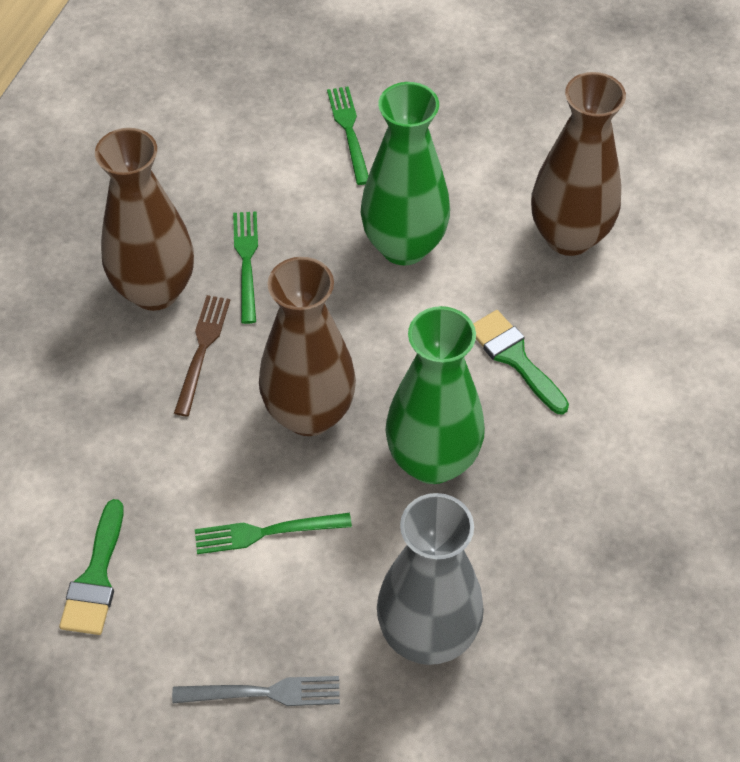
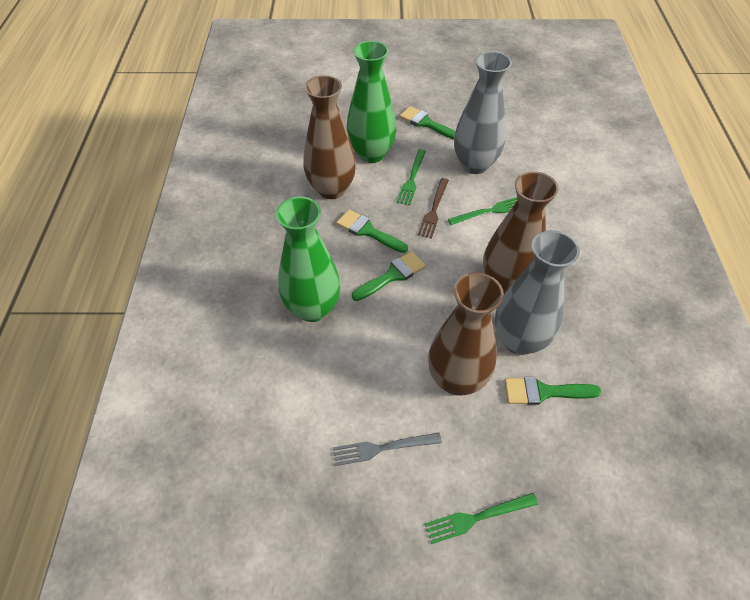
green brush: [59,499,124,635] [473,310,569,414] = 2 -> [336,210,408,253] [352,251,426,301] [400,106,456,140] [504,377,601,405] = 4
grey vase: [377,493,484,665] = 1 -> [454,51,512,174] [495,230,580,355] = 2

